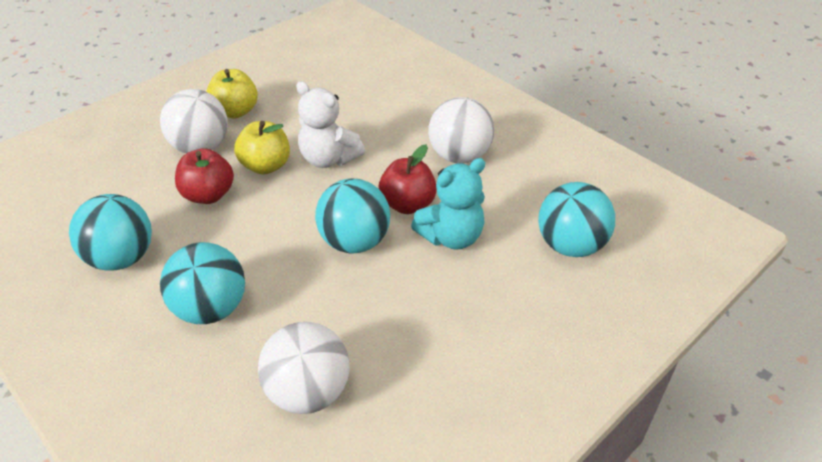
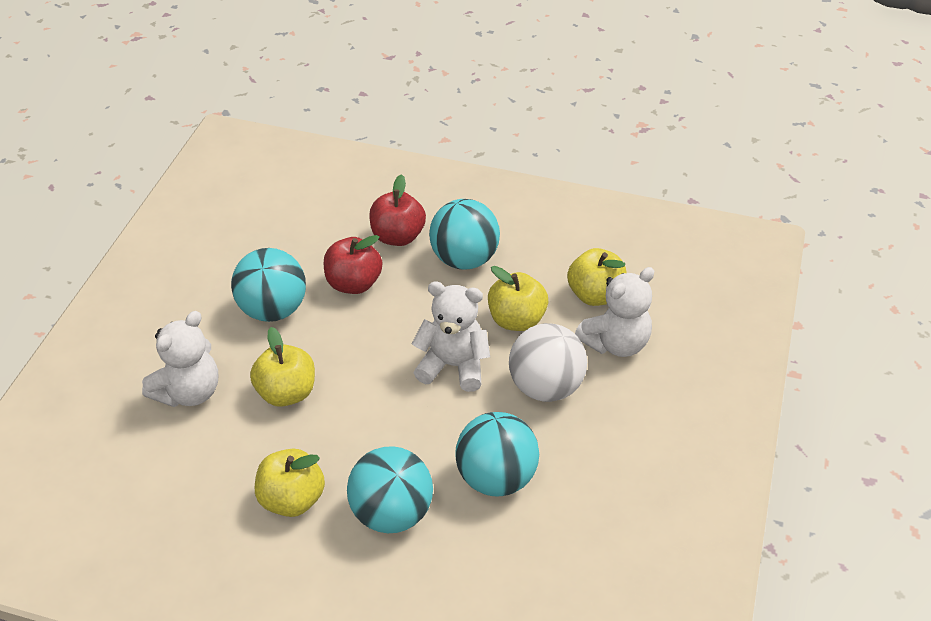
turquoise teddy bear: [411,158,485,250] = 1 -> none = 0
white ball: [160,89,228,153] [258,322,350,414] [428,97,494,164] = 3 -> [509,323,587,402] = 1
white teddy bear: [296,81,365,168] = 1 -> [142,311,218,407] [412,282,490,392] [575,267,654,357] = 3
yellow apple: [206,69,258,118] [234,121,290,175] = 2 -> [250,327,315,407] [255,449,325,517] [488,266,548,331] [567,248,627,306] = 4

